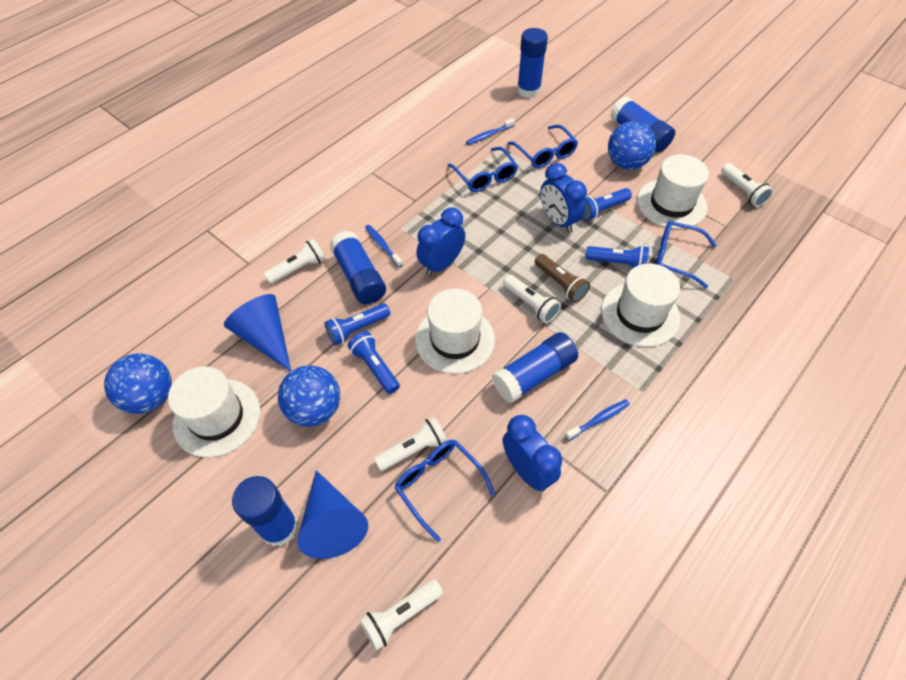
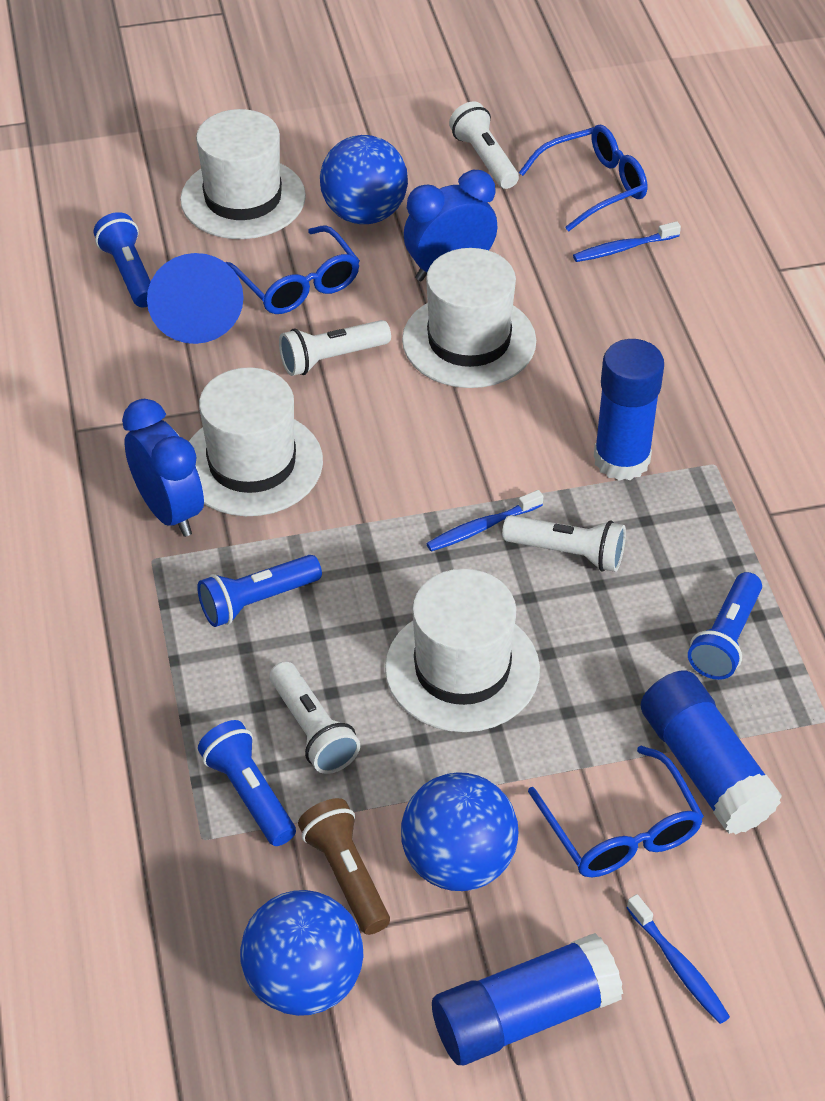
blue clock: [416,207,465,276] [502,415,562,491] [540,163,587,233] = 3 -> [122,399,204,537] [404,170,497,281] = 2
blue cone: [224,294,291,372] [297,470,368,559] = 2 -> [147,253,244,344] = 1
blue glasses: [394,440,495,542] [448,147,518,192] [508,125,578,168] [655,221,717,288] = 4 -> [225,225,360,314] [519,125,647,231] [528,746,704,877] = 3
blue glue stick: [232,476,299,547] [330,231,386,304] [492,332,578,403] [517,28,548,98] [610,96,675,152] = 5 -> [432,933,623,1065] [594,339,664,481] [641,671,782,834] = 3
white flashlight: [263,239,325,284] [360,579,443,651] [374,416,447,471] [503,275,561,323] [721,163,773,207] = 5 -> [270,661,360,774] [279,320,391,376] [449,102,519,189] [502,515,626,572] = 4

